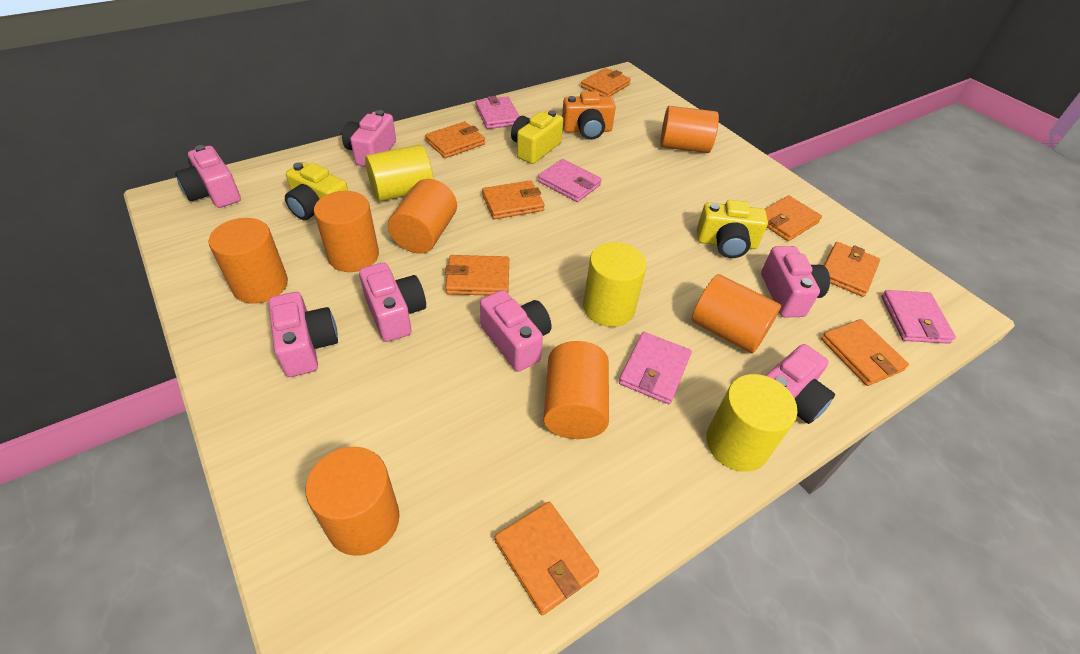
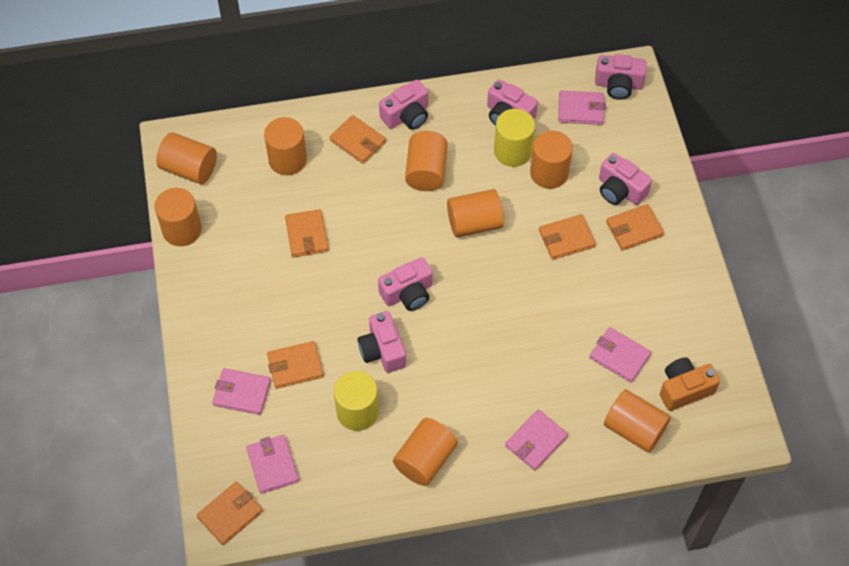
orange cylinder: [209,218,288,304] [305,447,400,556] [314,191,379,272] [388,179,457,254] [543,341,609,439] [660,106,719,153] [692,274,781,353] = 7 -> [154,188,202,246] [156,132,217,184] [264,117,307,175] [393,418,458,486] [405,131,448,191] [447,189,504,237] [530,130,573,189] [604,389,671,453] = 8
orange wallet: [425,121,485,158] [445,255,509,296] [482,180,545,219] [495,502,599,615] [581,68,631,96] [764,196,822,241] [821,319,909,386] [824,242,880,297] = 8 -> [197,482,263,545] [267,341,324,389] [285,209,329,257] [330,115,386,164] [539,214,596,260] [606,204,664,251] = 6
pink camera: [175,145,241,208] [269,292,338,377] [342,110,396,167] [359,262,426,342] [480,290,551,372] [761,246,830,317] [765,344,835,424] = 7 -> [358,311,406,373] [378,257,433,311] [379,80,428,130] [487,79,538,126] [595,54,647,100] [599,153,652,205] = 6
pink wallet: [475,96,519,129] [538,159,602,202] [619,332,692,404] [881,290,956,344] = 4 -> [212,368,271,415] [246,435,299,494] [505,410,568,471] [558,91,605,125] [589,327,651,383] = 5
yellow camera: [285,162,348,220] [511,110,563,164] [697,200,768,258] = 3 -> none = 0
yellow cylinder: [365,144,433,202] [583,242,647,327] [706,374,797,472] = 3 -> [334,371,379,431] [494,109,535,167] = 2

